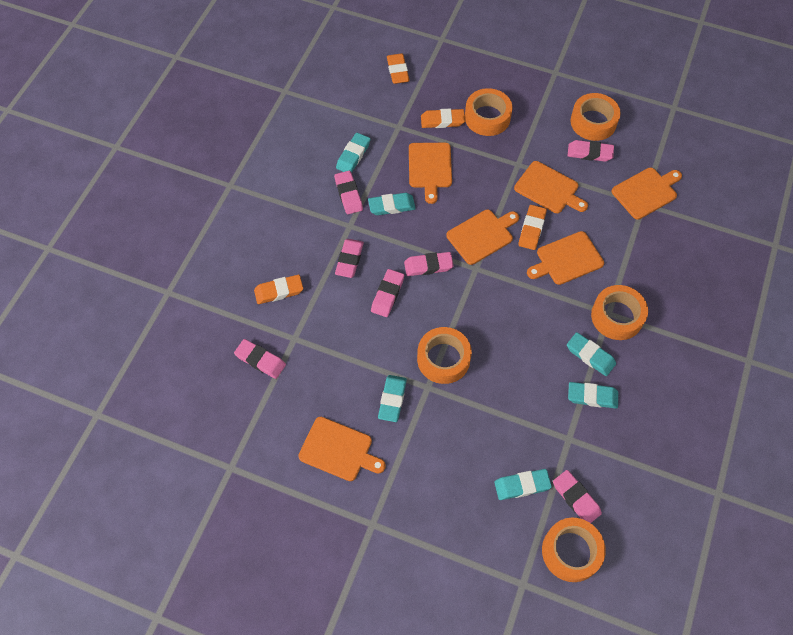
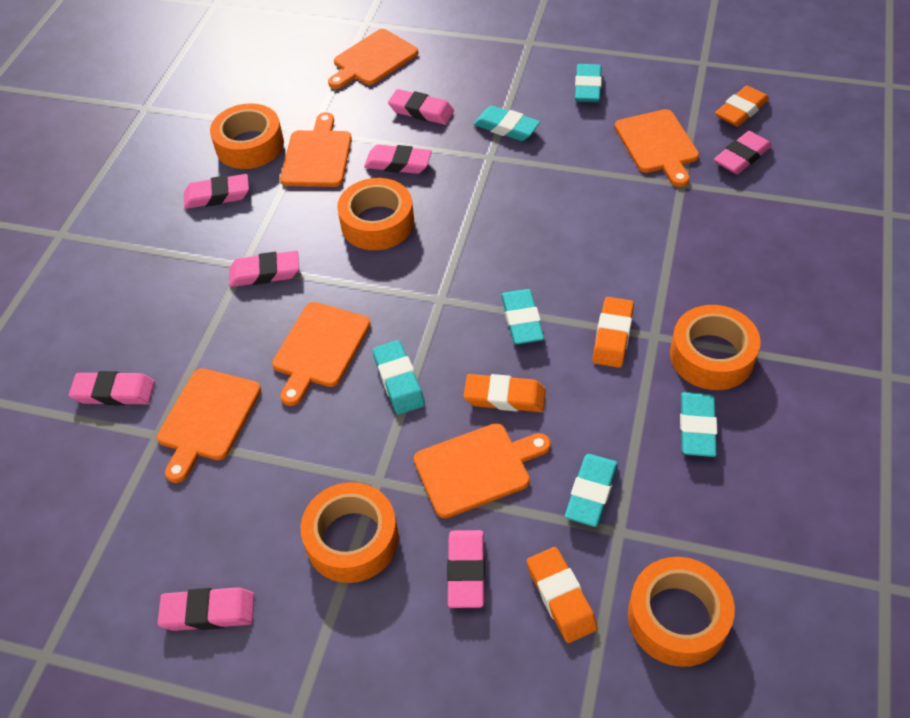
pink eraser: [234,339,286,379] [334,171,363,214] [335,239,364,278] [371,269,404,317] [404,252,454,276] [553,470,602,523] [567,140,614,162] = 7 -> [69,371,155,405] [158,587,254,631] [184,174,249,209] [229,251,299,287] [364,144,432,174] [388,89,454,125] [447,530,485,608] [714,131,772,174] = 8

